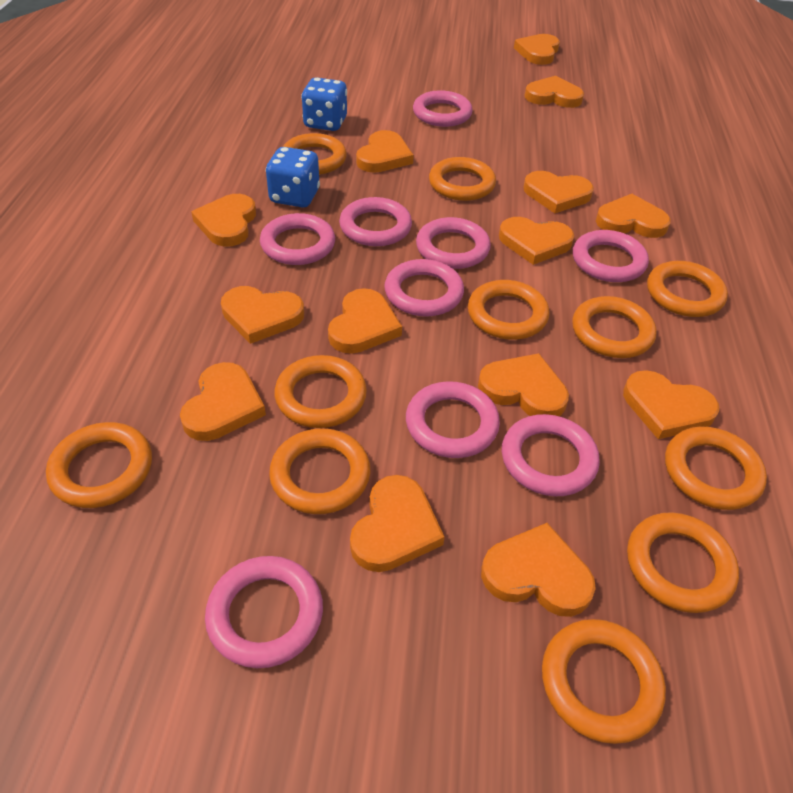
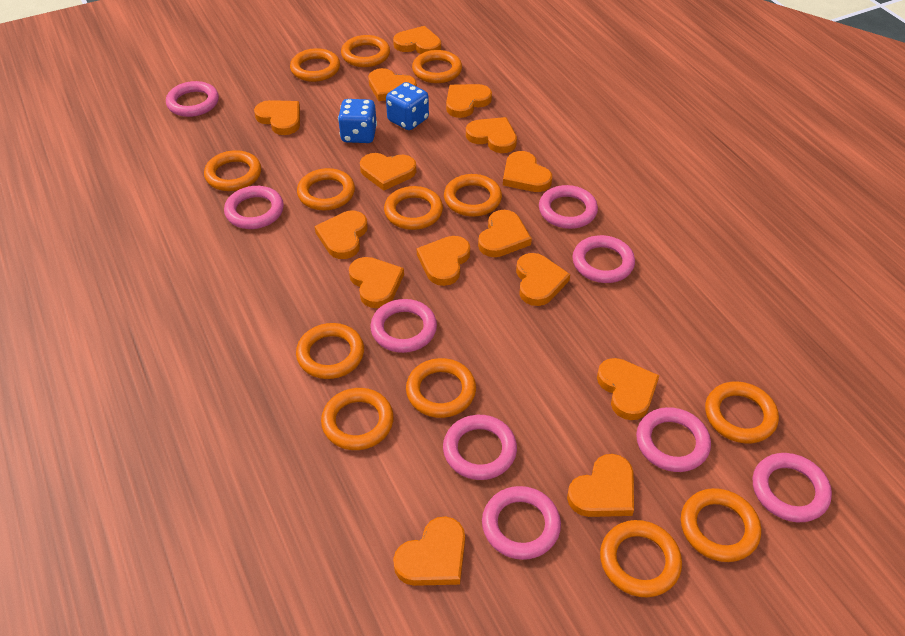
orange heart: [180,362,266,441] [191,194,256,247] [221,286,304,344] [328,288,402,354] [350,475,445,572] [356,130,414,173] [478,353,569,416] [481,523,596,617] [499,217,574,265] [514,34,560,65] [523,171,594,213] [525,76,584,108] [596,194,671,238] [623,370,719,439] = 14 -> [254,100,300,135] [315,211,368,259] [349,257,404,308] [360,153,416,191] [368,68,417,101] [393,26,441,54] [393,516,465,586] [416,236,470,286] [446,84,492,118] [466,117,517,153] [478,210,532,257] [503,151,552,192] [516,253,570,306] [567,454,634,517] [597,358,659,420] = 15
orange ring: [46,422,152,508] [269,428,371,514] [274,355,367,428] [283,133,347,175] [429,157,496,201] [468,280,549,340] [542,619,666,744] [572,296,657,358] [627,512,739,613] [647,261,728,317] [665,427,767,510] = 11 -> [204,150,261,191] [290,48,340,82] [296,323,364,379] [297,168,355,210] [321,388,394,450] [341,35,390,67] [384,186,443,230] [406,358,476,418] [412,50,462,83] [444,174,502,217] [600,520,682,597] [681,488,761,562] [705,382,779,443] = 13

